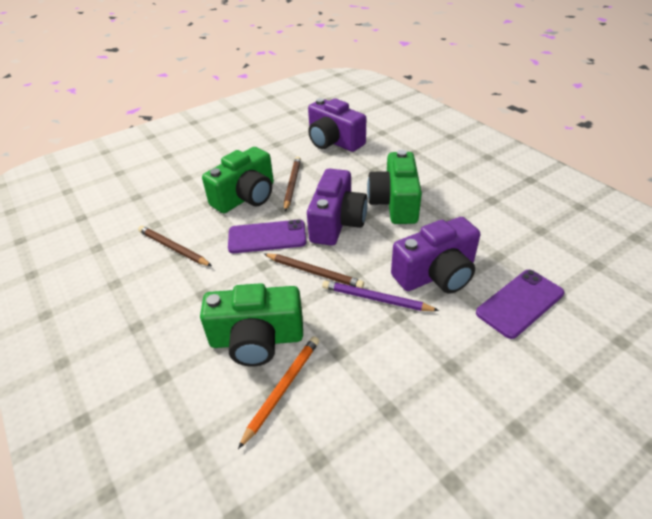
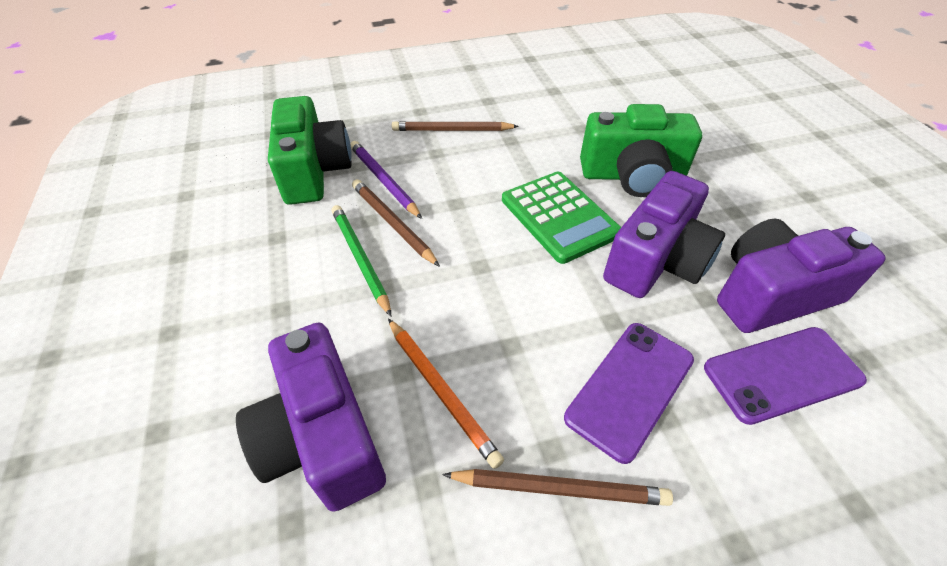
green calculator: none = 0 -> [502,172,621,264] = 1
green camera: [200,283,303,366] [202,147,274,213] [367,150,422,224] = 3 -> [268,96,352,205] [580,104,702,197] = 2
green pencil: none = 0 -> [332,205,391,316] = 1

